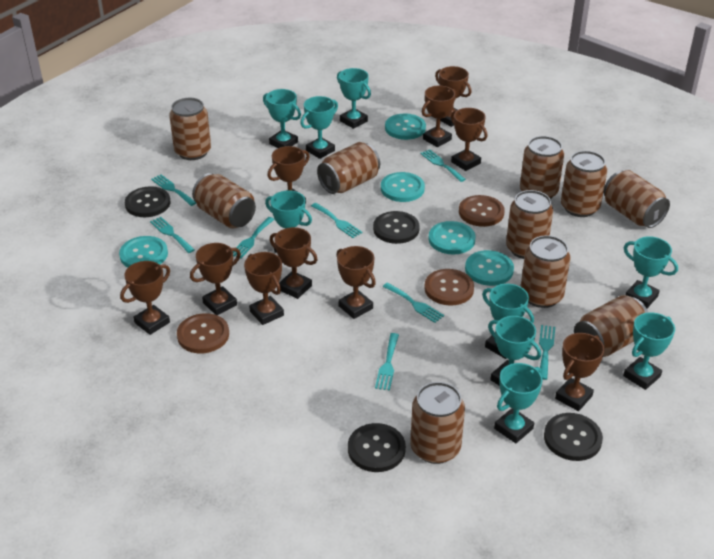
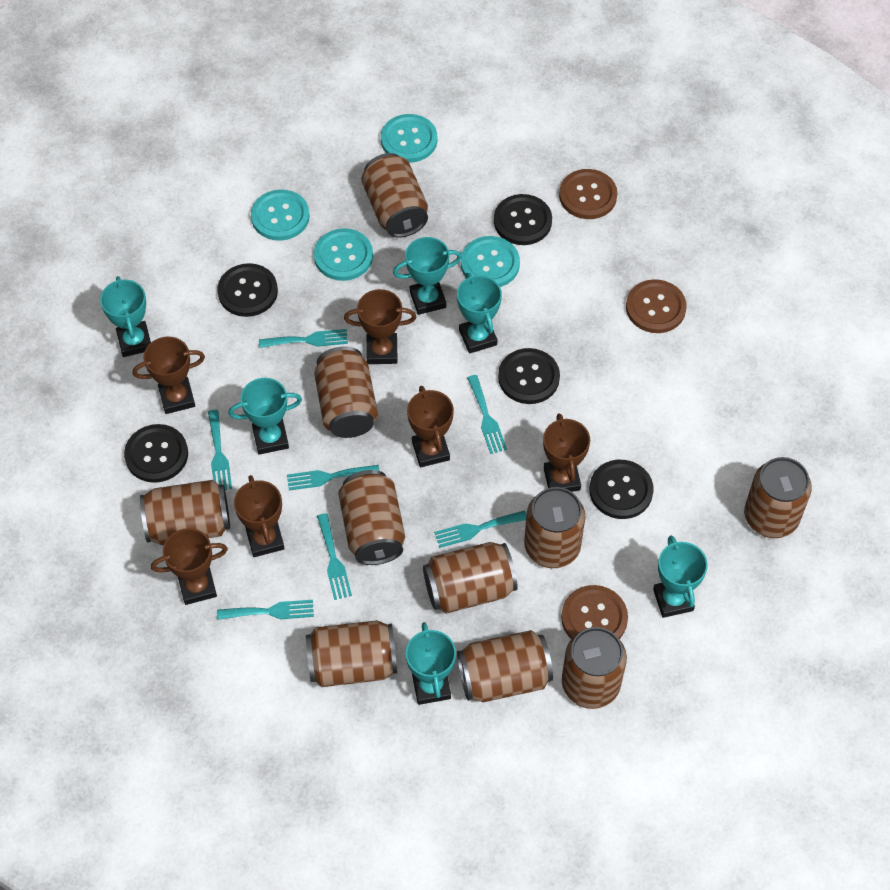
black button: [125,186,170,217] [348,423,406,472] [373,211,420,244] [544,413,603,461] = 4 -> [124,424,188,483] [217,263,278,317] [494,194,552,245] [498,348,560,404] [589,460,654,519] = 5
brown trophy: [120,261,170,335] [190,243,241,315] [244,252,284,325] [267,146,310,204] [270,227,318,299] [337,246,376,319] [422,86,457,147] [435,66,471,127] [451,108,488,171] [555,333,604,411] = 10 -> [133,337,205,414] [151,528,228,605] [234,475,285,557] [344,289,416,364] [407,386,454,467] [543,413,590,492] = 6
turquoise button: [119,236,168,267] [381,172,425,202] [385,114,426,140] [428,221,476,254] [465,250,514,286] = 5 -> [251,189,310,241] [314,228,373,281] [381,114,438,163] [461,236,520,287] = 4
turquoise fork: [150,217,195,253] [151,174,196,206] [233,217,275,259] [311,203,362,238] [375,333,399,391] [383,282,444,323] [420,149,466,182] [539,325,555,380] = 8 -> [208,410,232,490] [217,600,314,620] [259,329,348,348] [287,465,379,491] [317,513,352,600] [434,511,526,548] [467,375,507,454] = 7
turquoise trophy: [263,89,301,148] [265,190,312,253] [300,96,338,159] [337,68,371,129] [482,284,534,359] [488,316,541,386] [494,363,543,443] [623,312,675,390] [624,236,678,308] = 9 -> [100,276,151,357] [228,378,302,455] [393,237,462,315] [406,622,456,705] [457,273,502,354] [653,535,708,618] = 6

